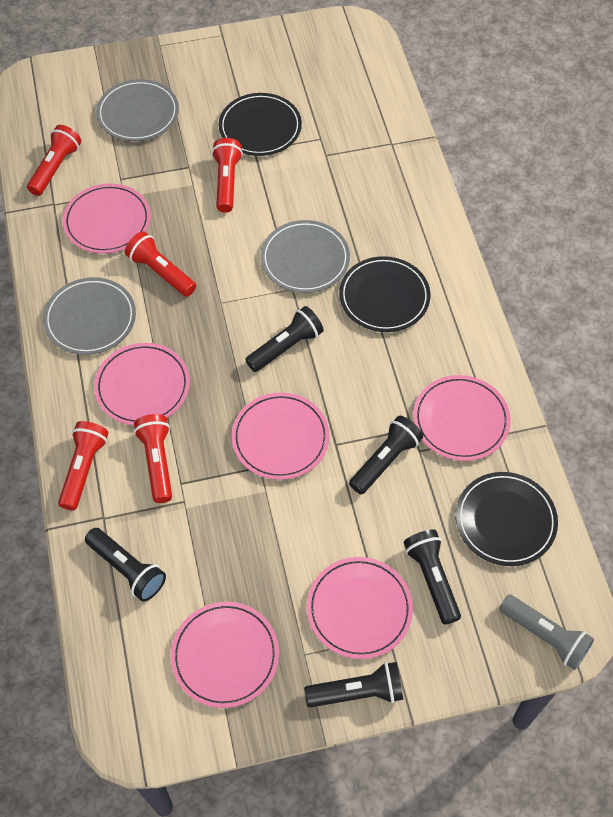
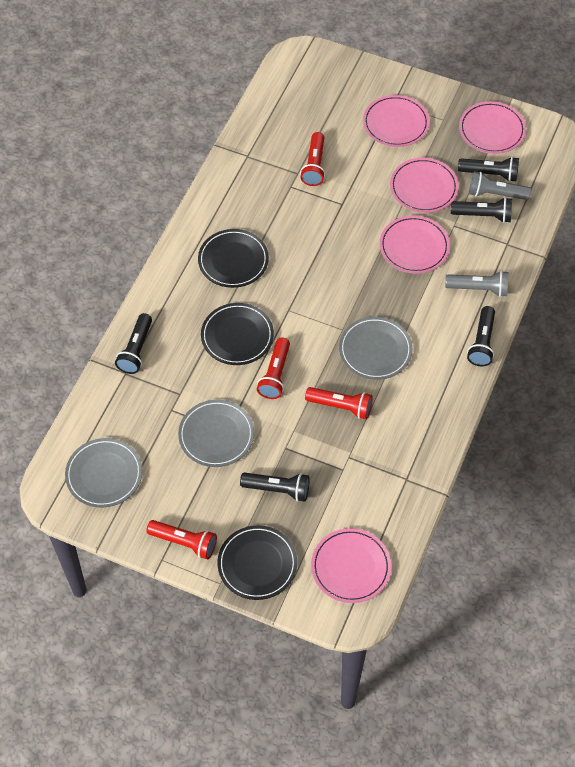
grey flashlight: [499,595,594,670] = 1 -> [445,271,509,297] [469,171,531,200] = 2
pink plate: [63,183,151,254] [94,343,190,425] [171,602,279,708] [232,392,330,480] [307,557,413,659] [413,375,511,461] = 6 -> [311,528,391,603] [363,95,430,147] [379,215,450,274] [390,158,459,213] [459,101,526,154] = 5
red flashlight: [27,125,81,196] [58,421,108,510] [125,231,196,297] [134,414,172,503] [212,138,243,213] = 5 -> [146,520,217,559] [257,337,290,399] [300,132,325,186] [305,387,373,420] = 4

